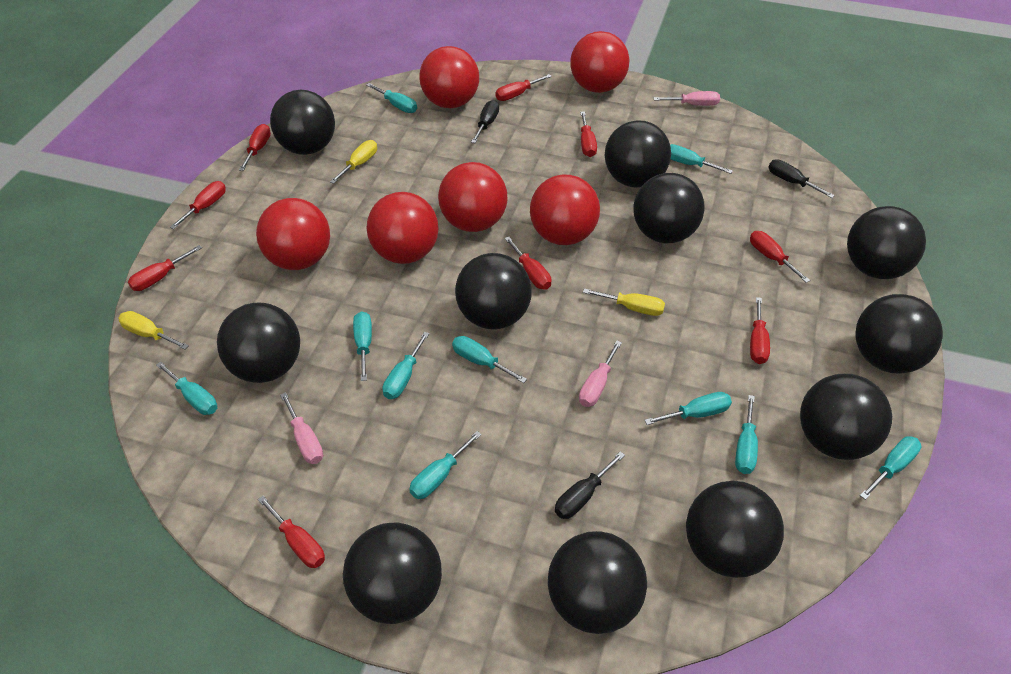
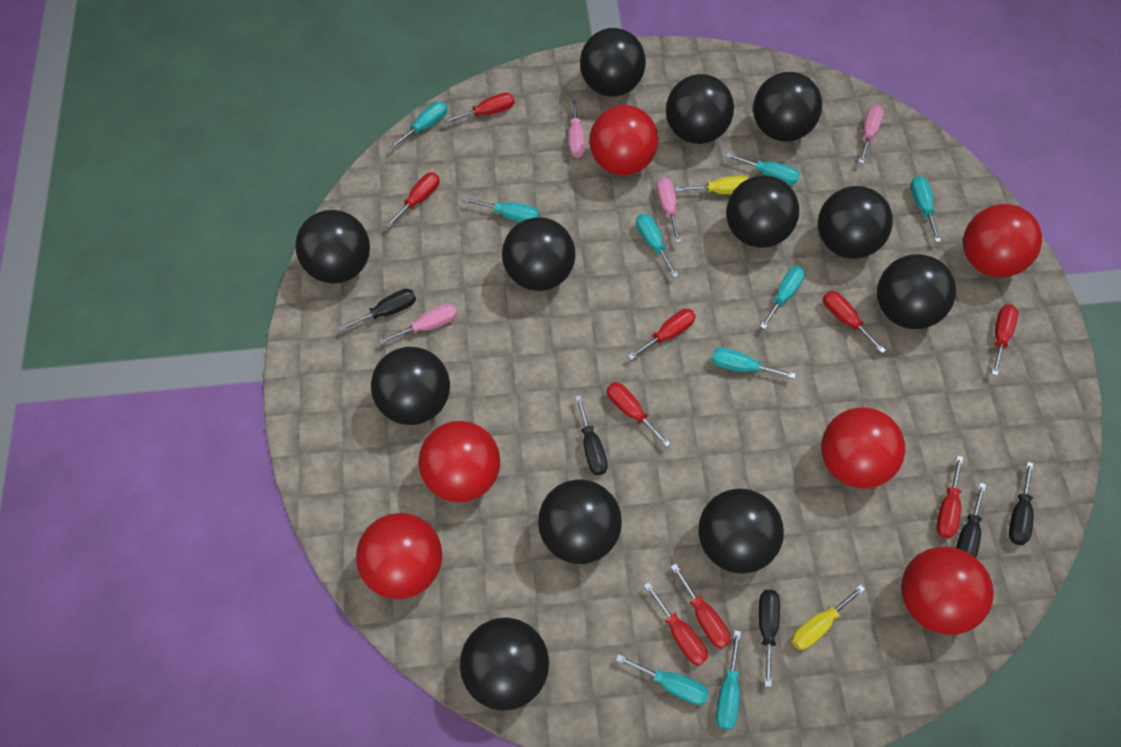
black ball: [217,302,300,383] [270,90,335,155] [343,522,442,624] [455,253,532,329] [548,531,647,634] [605,120,671,188] [633,173,705,243] [686,481,784,578] [800,374,892,460] [847,206,926,279] [855,294,943,374] = 11 -> [295,210,370,284] [371,347,450,425] [460,618,549,711] [502,217,575,291] [538,479,622,564] [580,28,646,97] [666,74,734,144] [698,489,784,574] [726,175,799,248] [753,72,822,142] [818,186,893,259] [877,254,956,329] = 12
black screwdriver: [471,100,499,143] [555,451,625,519] [768,159,835,198] = 3 -> [339,289,416,331] [575,395,608,475] [759,590,780,687] [956,483,986,558] [1009,462,1034,545] = 5
pink screwdriver: [280,392,323,464] [579,340,622,407] [653,91,720,106] = 3 -> [379,303,457,345] [569,97,585,158] [656,177,681,243] [858,105,884,164] = 4
turquoise screwdriver: [156,362,217,415] [353,311,372,381] [366,83,417,113] [382,332,429,399] [409,431,482,499] [452,336,527,383] [644,392,732,425] [670,144,733,174] [735,395,758,474] [860,436,921,500] = 10 -> [389,101,447,149] [463,197,539,222] [616,654,709,705] [636,214,679,278] [711,348,796,379] [716,630,741,730] [725,153,800,185] [760,266,805,329] [911,176,941,242] = 9
yellow screwdriver: [118,311,189,350] [330,140,377,184] [583,288,665,316] = 3 -> [675,176,749,194] [792,585,865,650] = 2

